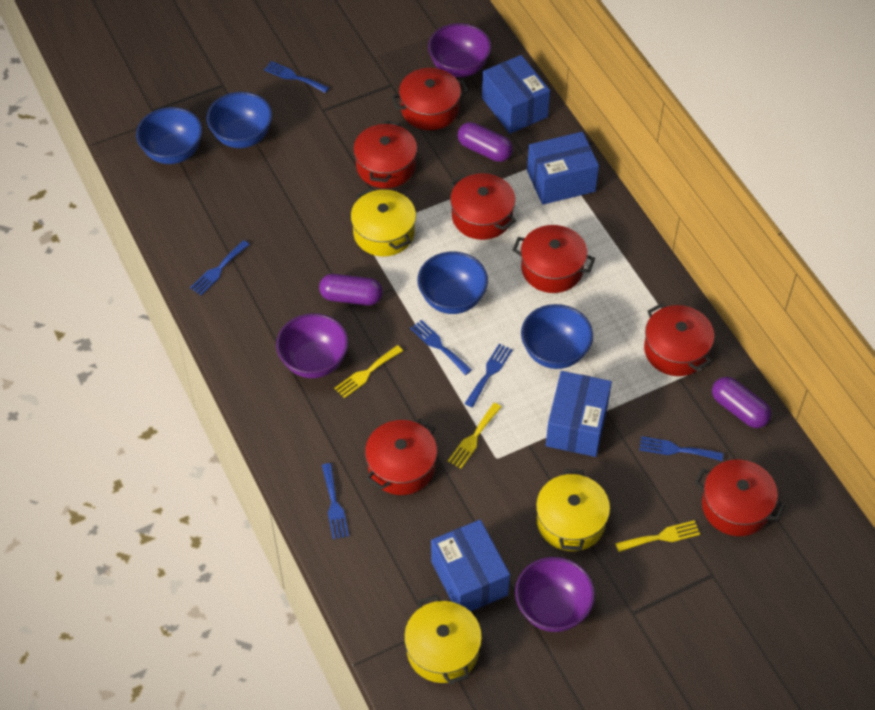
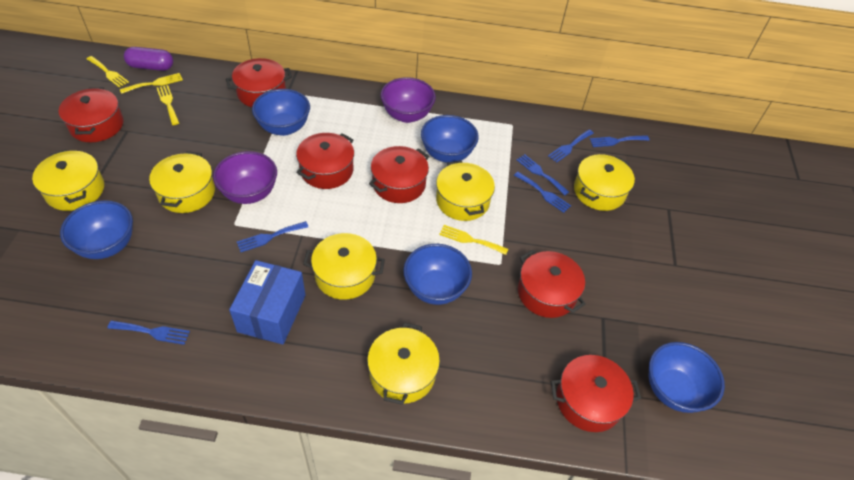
blue bowl: [136,107,203,164] [207,92,272,148] [418,251,488,314] [521,304,593,369] = 4 -> [60,200,133,259] [252,89,310,136] [403,244,472,305] [421,115,479,163] [649,342,725,413] = 5
blue box: [431,520,510,612] [482,55,550,134] [527,132,599,205] [546,371,612,457] = 4 -> [229,260,306,345] = 1
purple bowl: [276,313,349,378] [428,23,491,77] [515,557,595,632] = 3 -> [213,151,277,204] [380,77,436,123] = 2
purple capsule: [319,274,382,305] [458,122,513,162] [712,377,771,428] = 3 -> [124,47,173,71] = 1
red pot: [353,121,417,188] [365,418,437,495] [391,68,468,130] [450,173,516,240] [512,225,595,293] [644,303,714,376] [695,460,786,536] = 7 -> [59,87,124,142] [226,58,292,107] [296,133,354,189] [369,146,429,203] [518,250,586,318] [551,355,641,432] = 6
yellow fork: [334,345,403,398] [448,403,501,469] [615,520,700,552] = 3 -> [87,56,129,87] [120,73,183,94] [157,85,179,125] [439,225,508,255] = 4
yellow pot: [351,188,416,256] [404,595,482,684] [536,469,610,551] = 3 -> [32,149,104,211] [149,151,215,213] [303,233,385,300] [367,322,440,405] [436,160,495,221] [574,154,635,211] = 6

